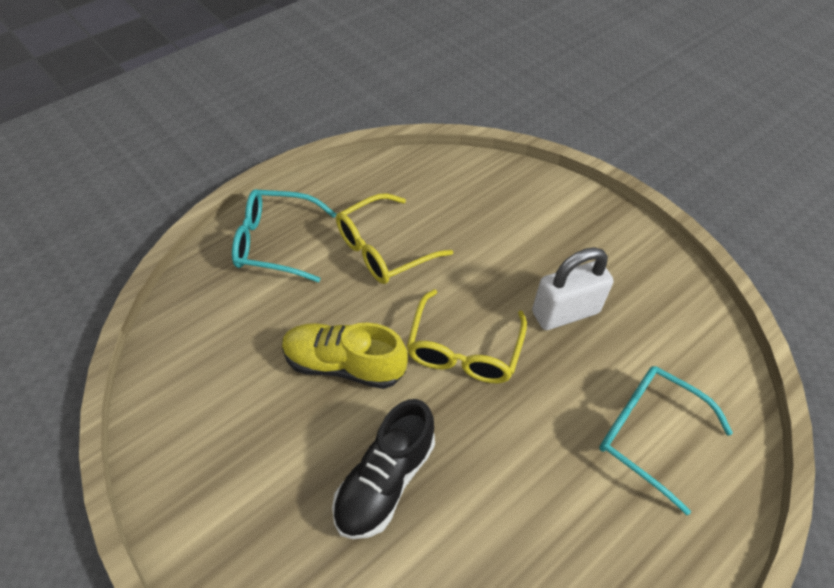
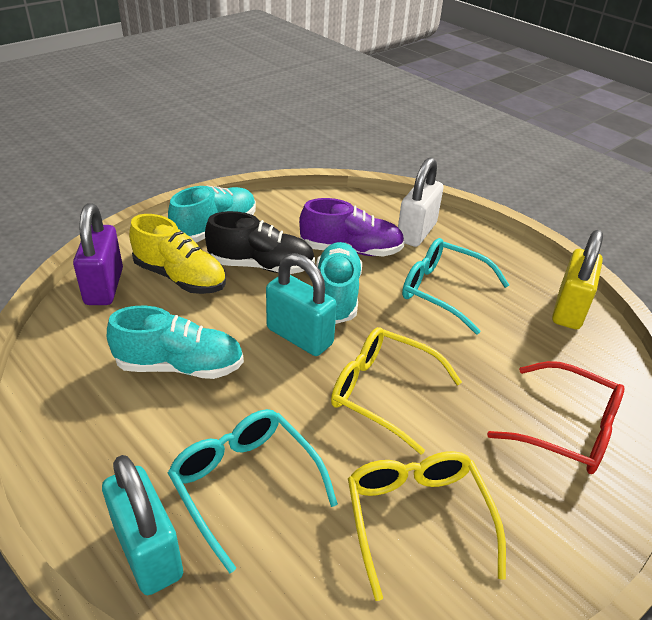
purple padlock: none = 0 -> [73,203,123,305] = 1
purple shoe: none = 0 -> [299,198,405,257] = 1
red glasses: none = 0 -> [487,361,625,474] = 1
turquoise padlock: none = 0 -> [102,455,183,595] [266,253,337,356] = 2
turquoise shoe: none = 0 -> [107,306,244,379] [168,186,256,243] [316,242,362,324] = 3
yellow padlock: none = 0 -> [552,230,603,329] = 1

